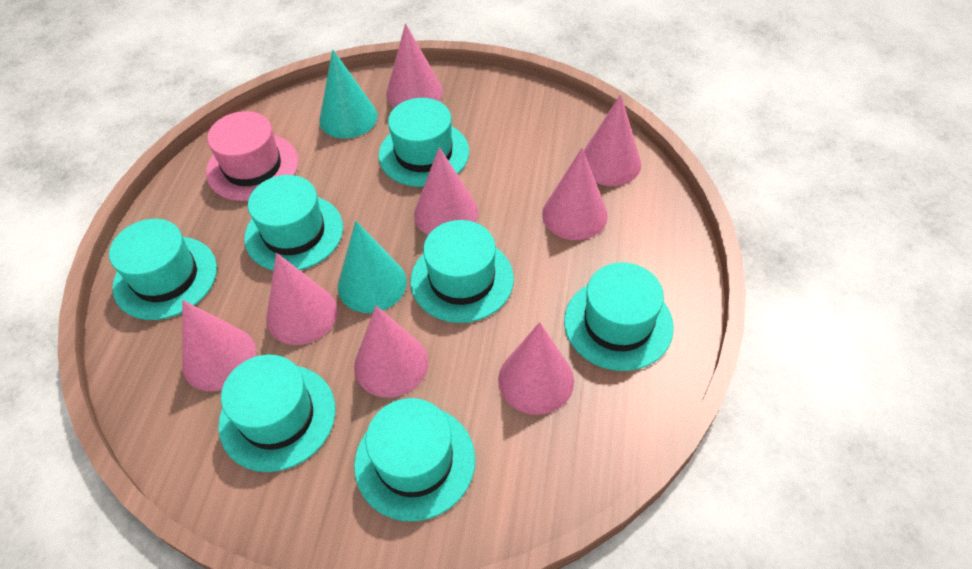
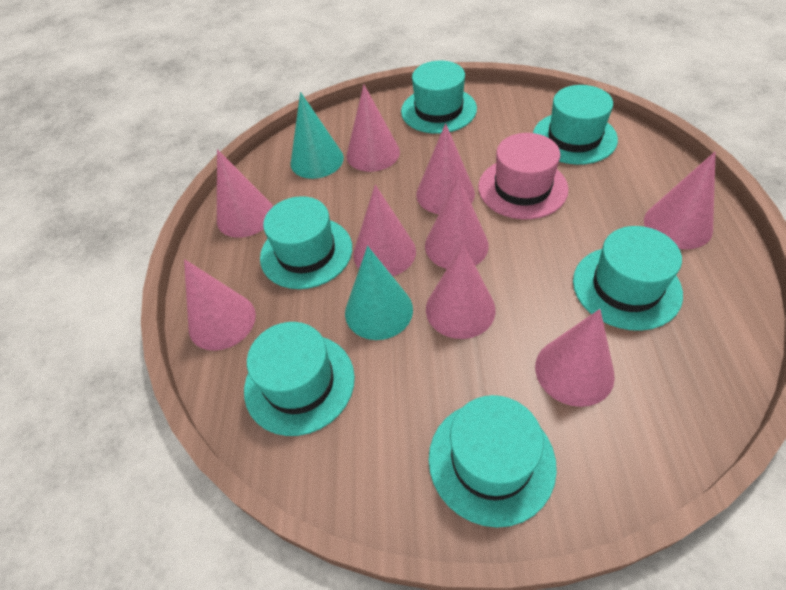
pink cone: [182,300,257,392] [266,253,337,345] [354,306,428,398] [386,23,443,108] [414,147,479,235] [498,322,574,415] [542,148,608,240] [584,94,641,186] = 8 -> [184,259,256,351] [217,149,273,238] [346,85,400,172] [353,185,416,276] [416,123,475,214] [425,176,489,269] [426,243,496,339] [535,309,615,407] [644,151,716,249] = 9
turquoise hat: [109,219,217,320] [218,355,335,472] [244,175,343,270] [354,398,475,521] [378,98,469,187] [411,220,514,323] [564,263,674,371] = 7 -> [244,322,355,436] [260,196,352,289] [401,61,477,134] [429,395,557,528] [533,85,618,165] [573,226,683,331] = 6

